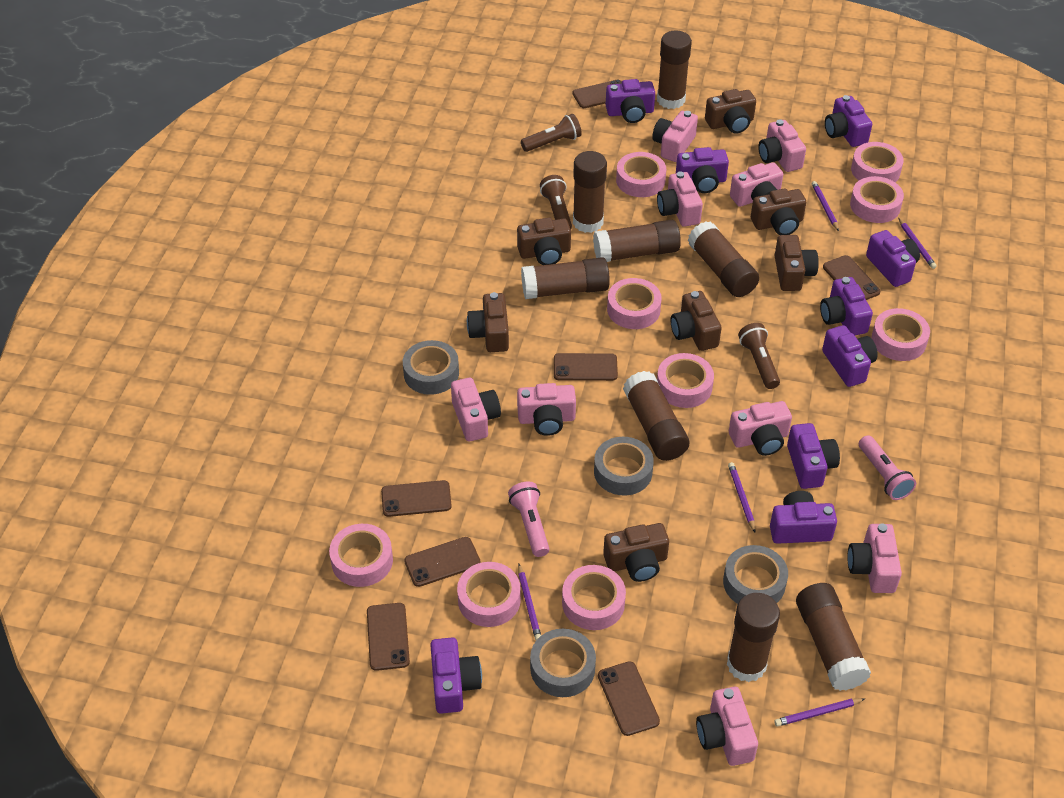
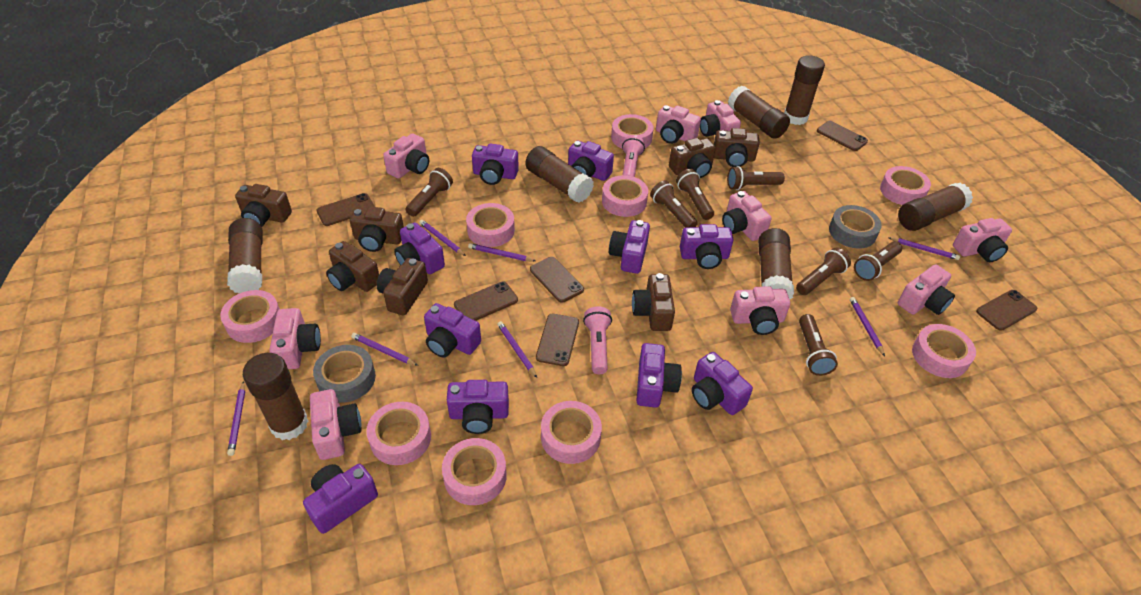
brown flashlight: [521,114,582,152] [540,175,572,229] [738,323,780,389] = 3 -> [406,168,453,217] [650,181,698,228] [676,169,714,220] [727,166,785,190] [796,248,851,295] [799,314,838,376] [854,241,902,281] = 7
brown glue stick: [521,257,610,299] [573,151,607,233] [593,220,681,262] [623,371,689,461] [657,30,692,109] [688,221,759,297] [727,593,780,682] [796,583,871,691] = 8 -> [227,218,263,293] [243,353,308,440] [525,146,594,203] [728,86,790,139] [758,228,794,299] [784,55,825,125] [898,183,973,231] = 7
brown phone: [367,603,410,671] [381,480,452,517] [404,537,481,587] [554,353,618,381] [573,80,622,108] [598,661,660,736] [823,255,880,300] = 7 -> [316,193,375,226] [454,282,518,321] [530,257,584,303] [536,314,579,366] [817,121,868,151] [976,290,1037,331] = 6
grey tape: [403,340,459,395] [530,629,596,697] [594,437,654,496] [723,545,788,604] = 4 -> [313,345,376,403] [829,205,882,249] = 2
purple camera: [430,637,482,714] [606,79,655,123] [676,147,729,193] [770,491,837,544] [787,423,840,489] [820,277,873,335] [822,325,878,387] [825,95,872,147] [866,230,920,287] = 9 -> [303,464,378,534] [394,222,445,274] [424,303,481,358] [447,380,509,434] [472,143,519,185] [568,141,614,181] [609,220,650,274] [636,343,682,408] [680,224,733,269] [692,352,753,415] = 10
purple pencil: [518,564,541,640] [728,462,755,532] [774,698,865,727] [812,181,839,231] [899,218,937,269] = 5 -> [227,381,245,456] [351,333,419,366] [419,220,466,256] [468,243,536,261] [497,321,537,378] [850,297,885,357] [888,237,960,260] = 7

